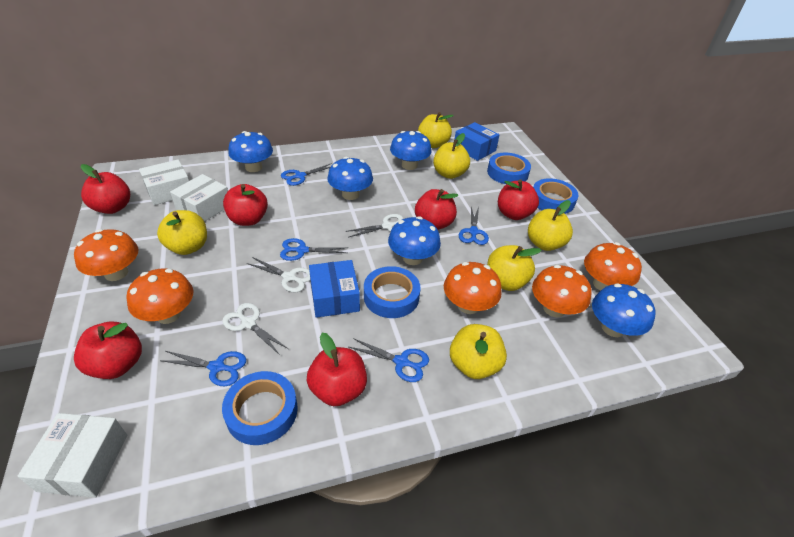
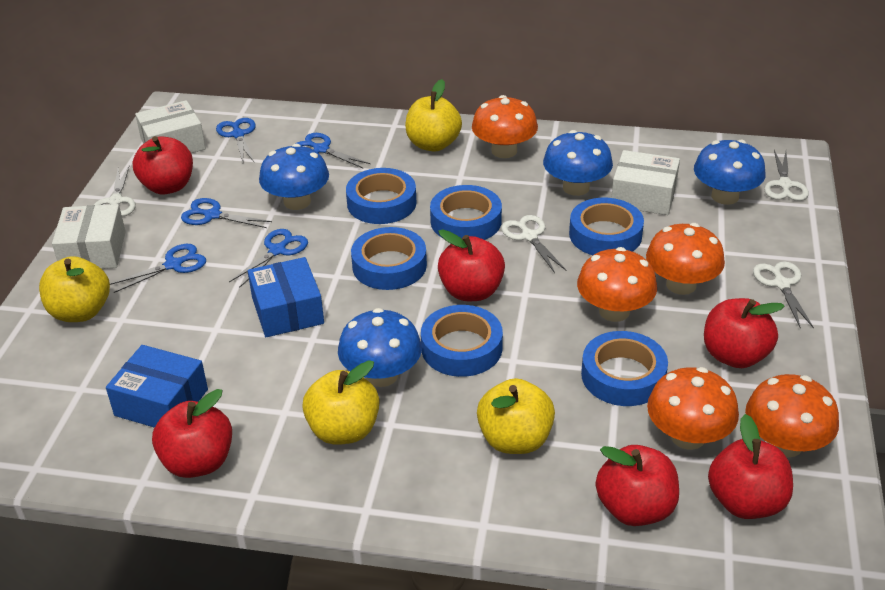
blue mushroom: [228,131,273,172] [327,157,373,200] [388,216,441,265] [390,131,432,170] [592,283,656,337] = 5 -> [259,144,329,210] [338,308,422,387] [543,130,613,196] [694,140,766,205] = 4
blue tape: [222,371,298,445] [364,266,421,318] [487,153,531,184] [533,178,579,214] = 4 -> [346,168,417,224] [351,227,427,290] [421,305,503,377] [430,185,502,240] [569,198,644,255] [581,331,668,406] = 6
white scissors: [222,303,288,355] [247,257,311,293] [345,214,403,237] = 3 -> [94,165,136,216] [501,215,566,273] [753,261,814,329] [764,150,809,201] = 4
yellow apple: [157,210,207,255] [418,112,454,148] [433,133,470,179] [450,324,507,379] [487,245,542,291] [528,200,573,251] = 6 -> [39,256,110,322] [302,360,379,445] [405,79,462,152] [477,378,555,454] = 4

